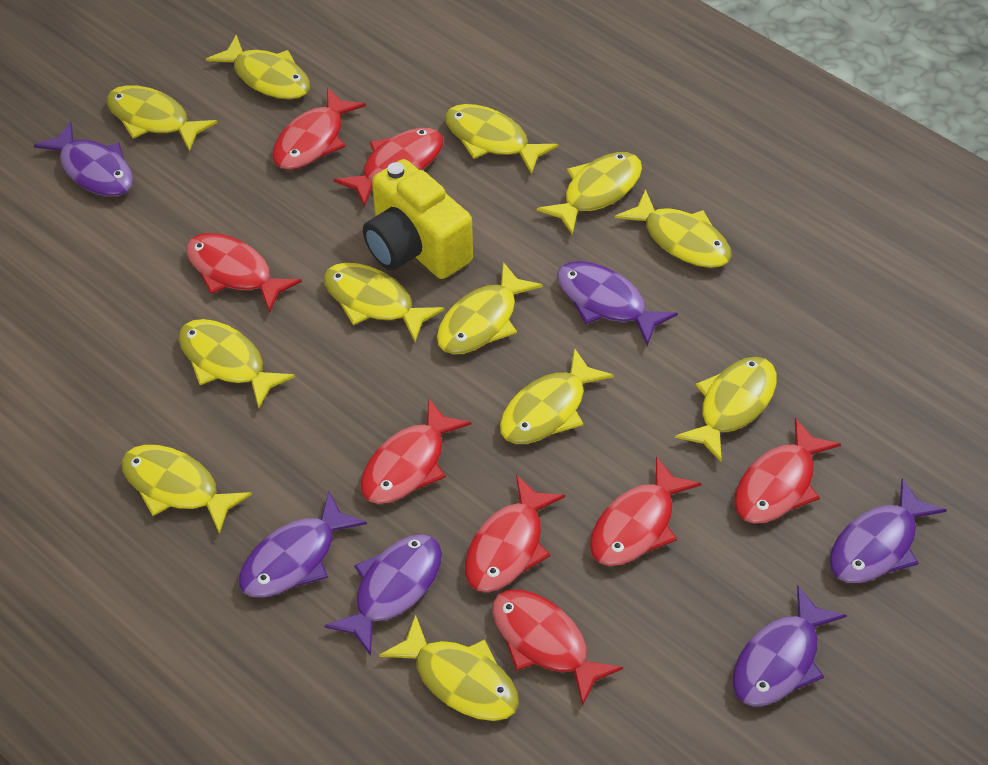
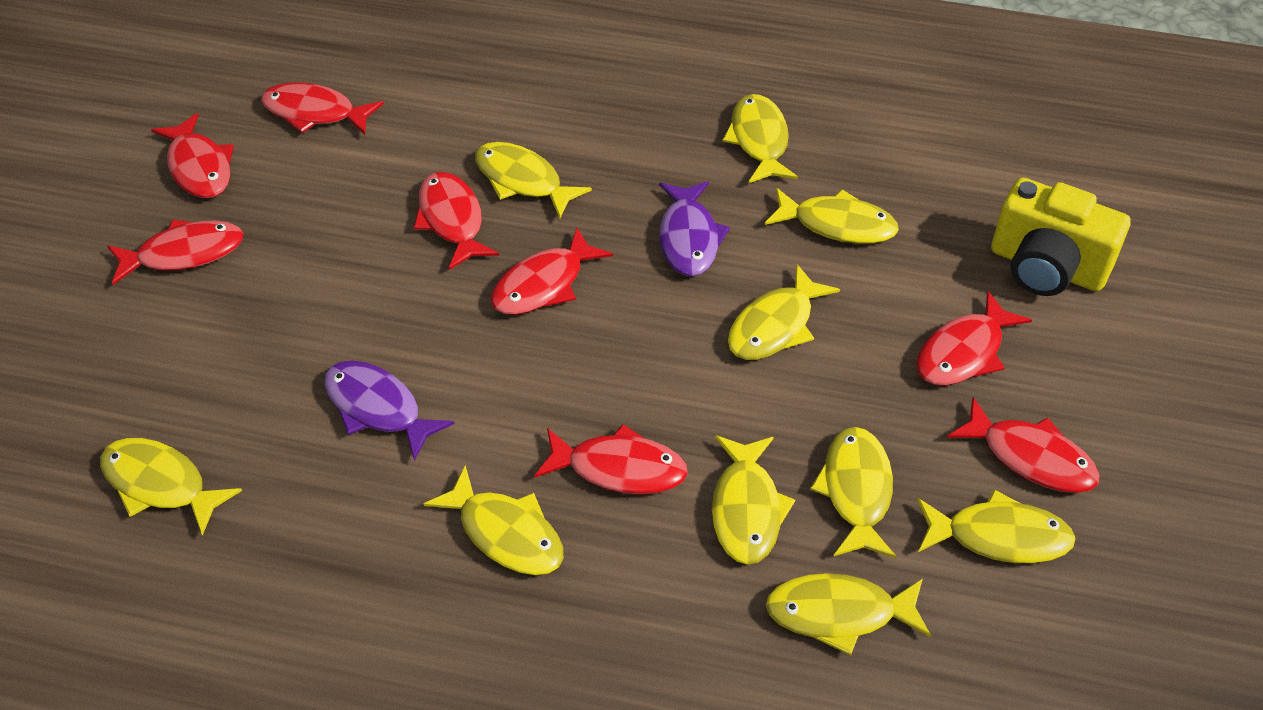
purple fish: [34,121,133,197] [239,492,367,598] [324,534,442,656] [557,261,678,346] [732,585,847,707] [830,478,947,583] = 6 -> [324,361,455,461] [659,181,730,277] = 2
yellow fish: [106,85,218,152] [121,445,252,534] [178,319,295,408] [206,35,310,100] [323,263,445,342] [379,614,519,721] [437,262,543,354] [445,104,558,175] [500,348,614,444] [537,152,642,235] [615,189,732,268] [675,357,777,462] = 12 -> [100,438,242,536] [424,465,563,575] [475,142,592,219] [712,435,795,565] [723,94,798,184] [728,264,840,360] [765,188,899,244] [766,573,931,655] [810,427,896,558] [917,489,1076,563] = 10

